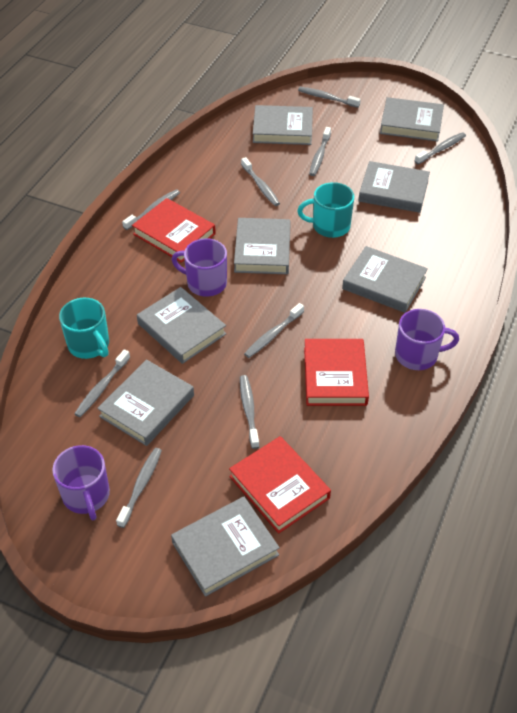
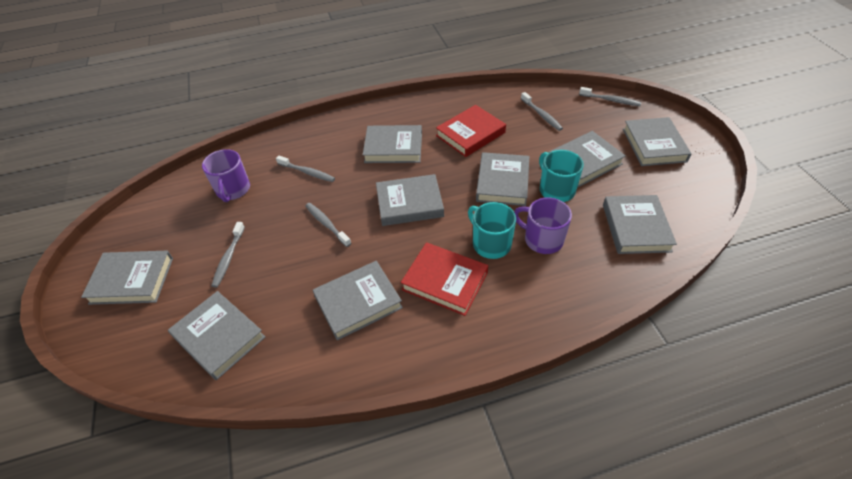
grey book: [97,359,194,446] [137,287,226,364] [171,497,280,597] [234,218,291,274] [253,105,313,145] [342,246,428,313] [359,161,430,213] [380,97,444,142] = 8 -> [81,251,173,305] [168,291,265,380] [313,261,403,340] [363,125,422,163] [376,174,444,226] [476,152,529,206] [549,131,626,187] [603,195,677,254] [623,117,692,166] = 9
grey toothbrush: [74,349,130,417] [116,448,162,528] [122,189,180,230] [240,375,259,449] [241,157,280,206] [244,303,304,358] [298,87,361,108] [309,127,331,176] [415,132,466,164] = 9 -> [211,222,245,287] [276,155,335,182] [305,203,351,247] [521,92,563,131] [579,87,641,106] = 5
purple mug: [52,445,110,520] [172,239,227,297] [395,309,459,370] = 3 -> [202,149,250,202] [514,197,572,254] = 2
red book: [132,198,216,263] [229,436,331,534] [304,339,369,406] = 3 -> [401,242,488,316] [436,105,506,157] = 2

